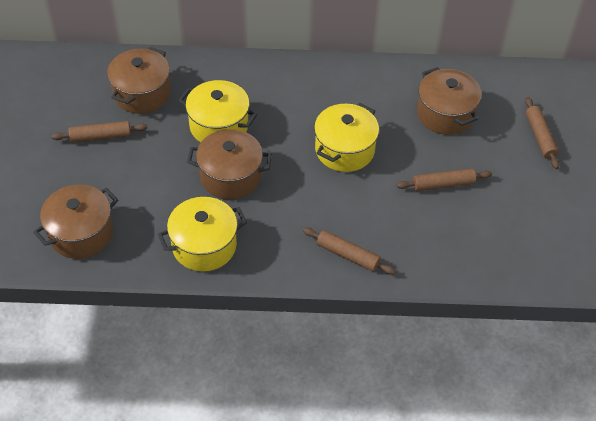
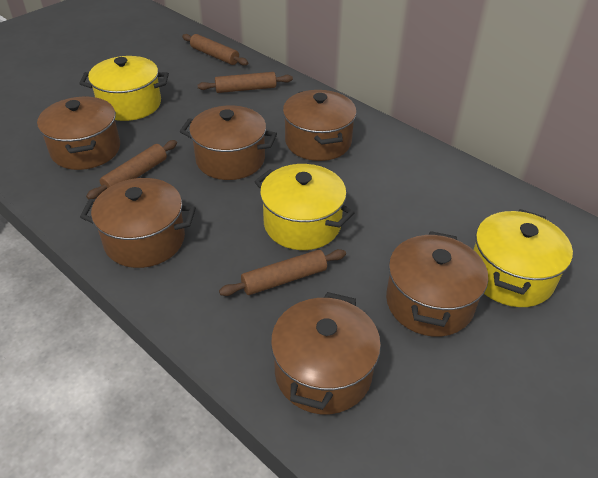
brown pot: [34,185,118,259] [107,47,171,114] [187,129,272,199] [417,67,482,135] = 4 -> [37,96,120,170] [80,178,196,268] [180,105,277,180] [271,292,381,414] [283,90,357,161] [386,231,488,337] = 6

